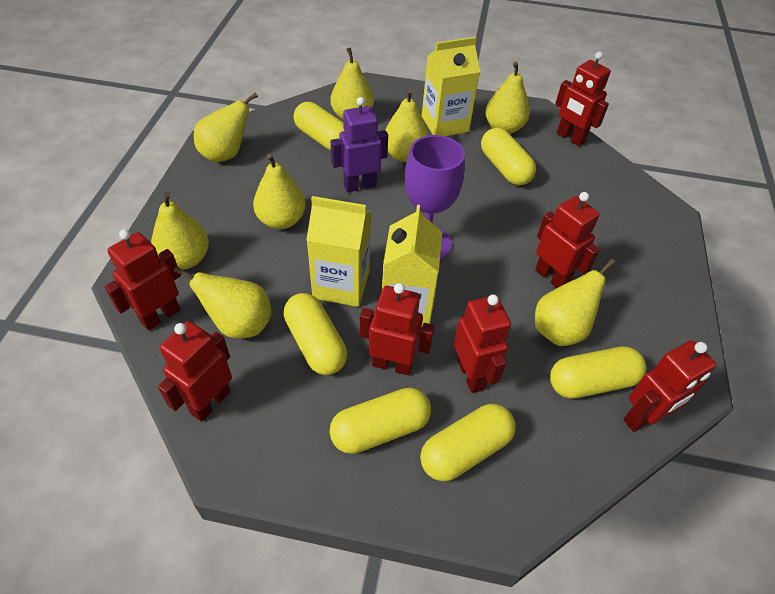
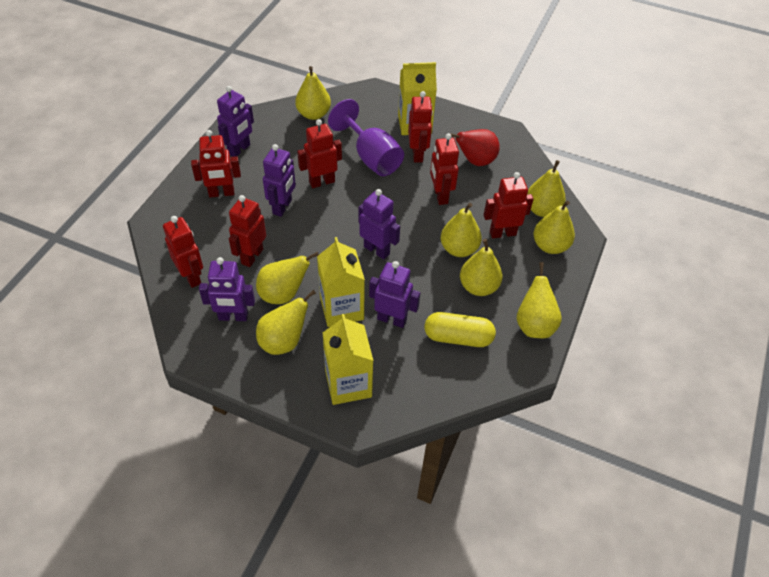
purple robot: [330,97,388,192] = 1 -> [199,257,255,321] [217,86,254,157] [263,144,296,217] [358,189,400,259] [369,261,420,328] = 5
red pear: none = 0 -> [449,129,500,166] = 1
yellow capsule: [284,293,347,375] [294,102,344,151] [329,387,431,454] [420,404,516,481] [481,128,536,186] [550,346,646,399] = 6 -> [425,312,496,347] = 1

